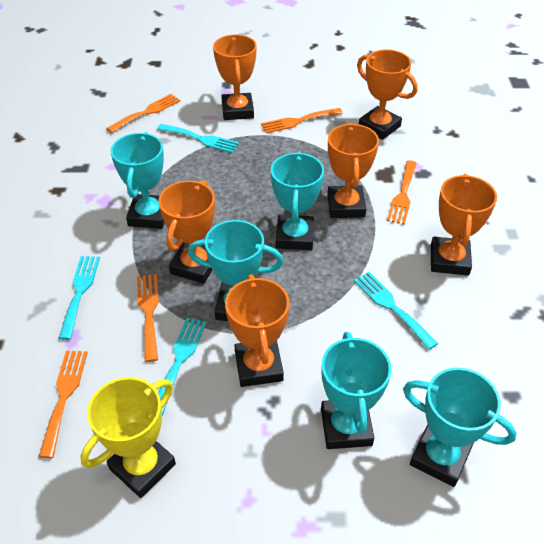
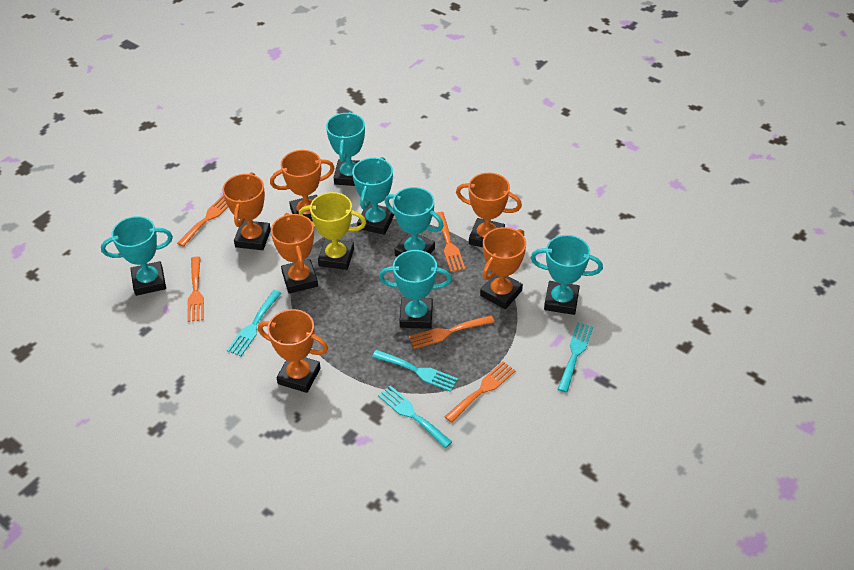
turquoise trophy: [111,132,165,229] [188,220,284,321] [271,152,324,250] [321,332,392,449] [403,368,517,487] = 5 -> [101,216,173,296] [326,112,365,186] [352,157,394,235] [379,250,452,329] [385,187,444,257] [531,235,603,315] = 6

